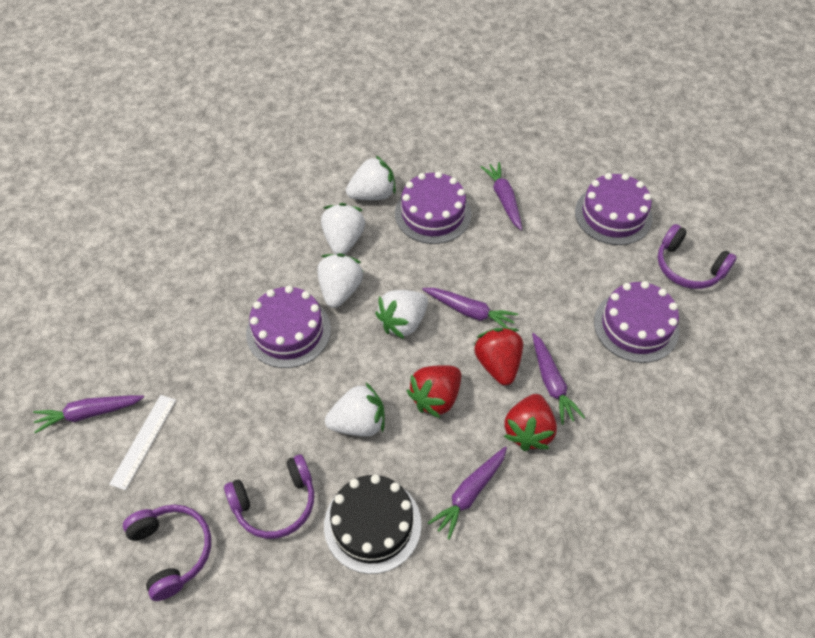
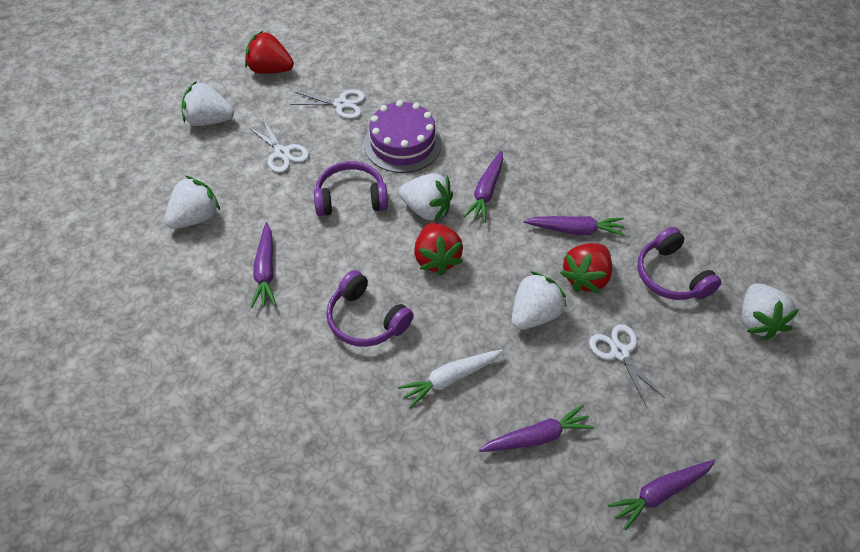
black cake: [324,474,421,574] = 1 -> none = 0
purple cake: [246,286,331,368] [395,172,471,244] [575,173,653,245] [594,281,679,363] = 4 -> [364,100,442,173] = 1
white carrot: none = 0 -> [398,349,503,408] = 1
white ruler: [109,395,176,490] = 1 -> none = 0
white scissors: none = 0 -> [247,119,309,173] [290,90,365,119] [589,324,665,405] = 3

